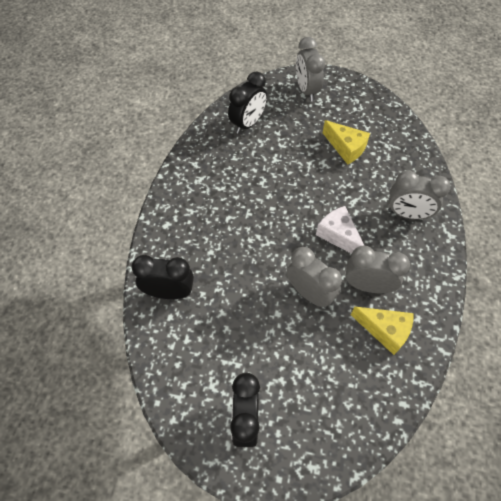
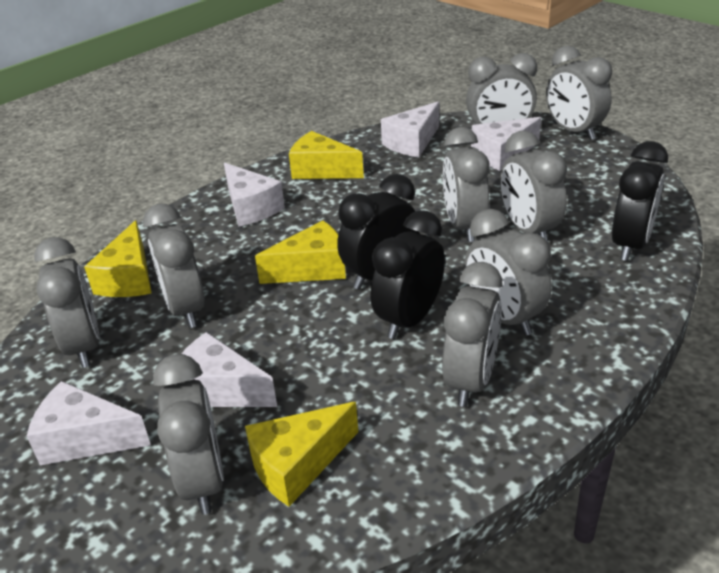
grey clock: [287,247,342,307] [296,37,325,101] [346,246,410,293] [388,170,451,219] = 4 -> [34,237,100,368] [143,204,205,328] [153,354,224,515] [442,262,503,407] [443,127,490,242] [465,209,552,336] [466,53,537,124] [500,131,567,244] [546,46,612,140] = 9
white cheese: [316,206,364,254] = 1 -> [27,381,151,465] [181,332,277,407] [224,162,285,227] [381,101,439,157] [471,117,541,171] = 5
yellow cheese: [323,120,370,165] [351,307,414,355] = 2 -> [84,220,152,297] [245,402,358,507] [255,220,346,284] [289,131,364,179] = 4

